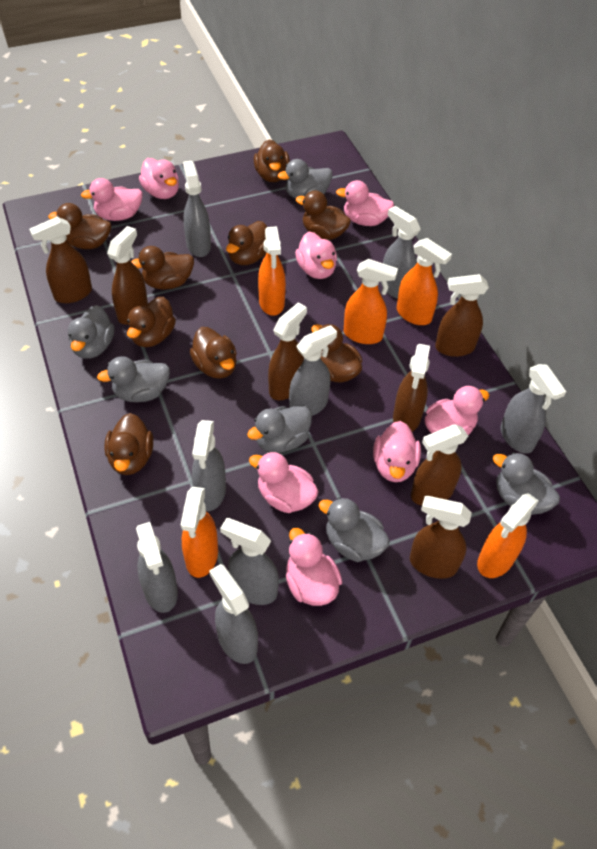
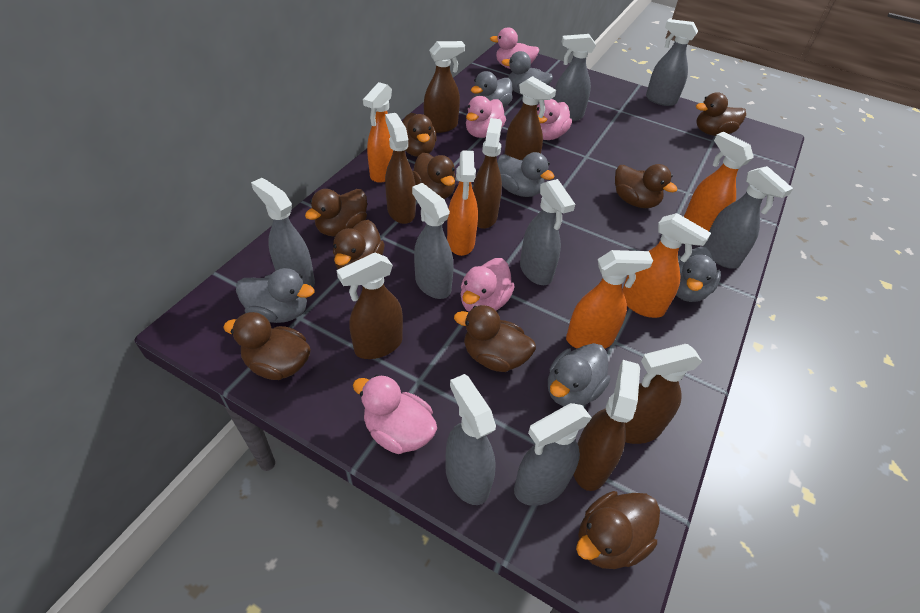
pink duck: [81,178,143,221] [139,158,179,199] [249,452,319,513] [286,528,342,606] [295,232,337,279] [336,180,394,226] [373,421,421,482] [425,386,489,435] = 8 -> [353,375,437,454] [460,258,515,312] [466,96,506,138] [490,27,539,69] [537,99,572,140] = 5

